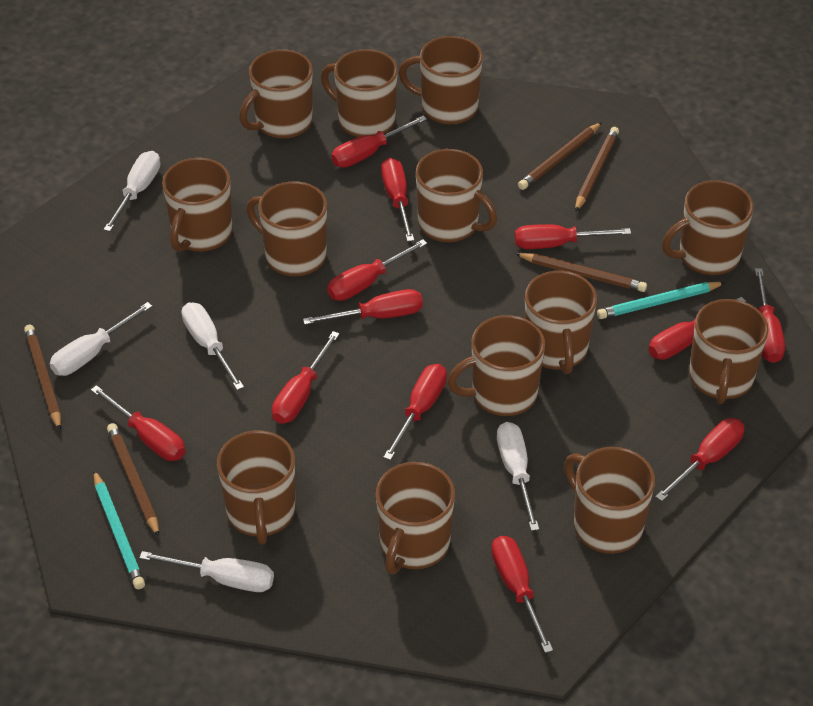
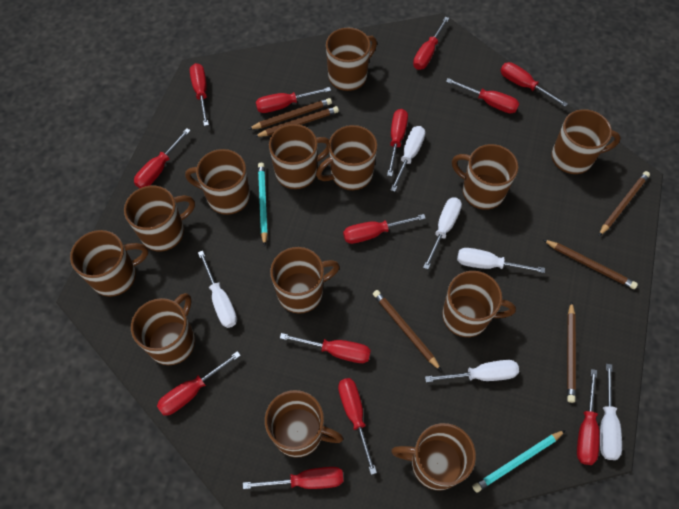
brown pencil: [24,324,61,431] [107,423,159,537] [515,253,647,292] [518,122,602,190] [575,127,619,212] = 5 -> [249,98,332,129] [254,106,339,137] [373,290,441,371] [543,239,638,289] [567,301,576,403] [599,171,650,236] = 6
red screwdriver: [91,385,185,461] [272,331,340,424] [303,289,423,325] [327,239,428,301] [331,116,427,168] [381,158,414,242] [383,364,447,460] [491,536,553,653] [515,224,631,249] [648,297,746,360] [656,418,744,502] [755,268,785,363] = 12 -> [134,128,191,188] [157,351,241,415] [190,63,209,126] [243,467,343,489] [256,87,331,113] [280,333,371,363] [338,378,377,475] [343,214,426,244] [387,109,408,177] [413,17,449,70] [446,78,519,113] [500,62,568,107] [577,369,600,465] = 13
white screwdriver: [50,302,152,376] [104,151,160,232] [139,551,274,592] [181,302,244,390] [497,422,539,531] = 5 -> [198,251,237,328] [390,126,425,192] [423,197,462,269] [425,360,519,382] [457,248,545,273] [600,364,622,460] = 6

